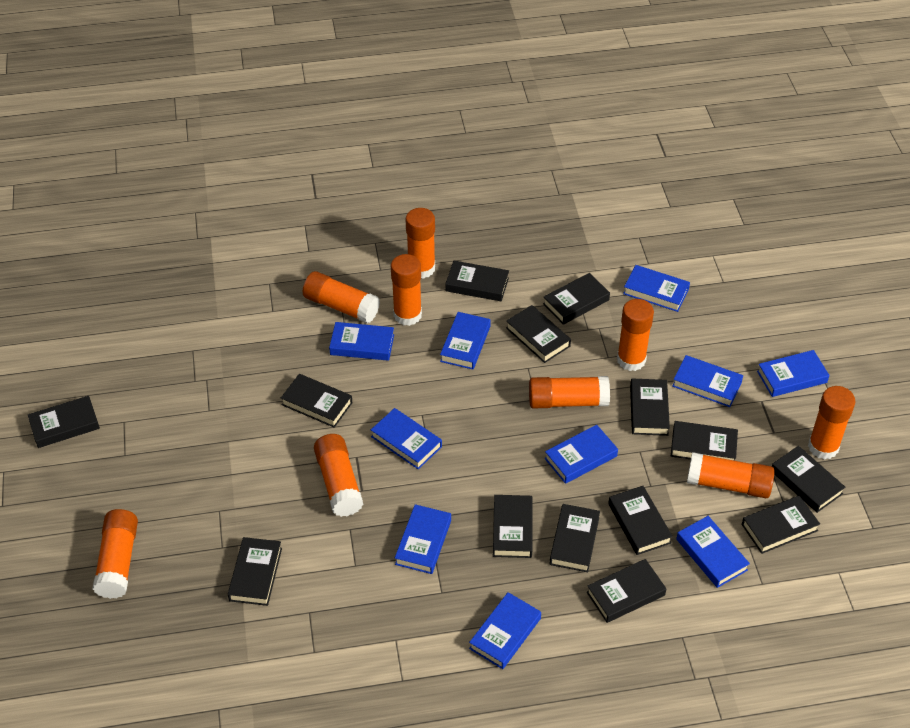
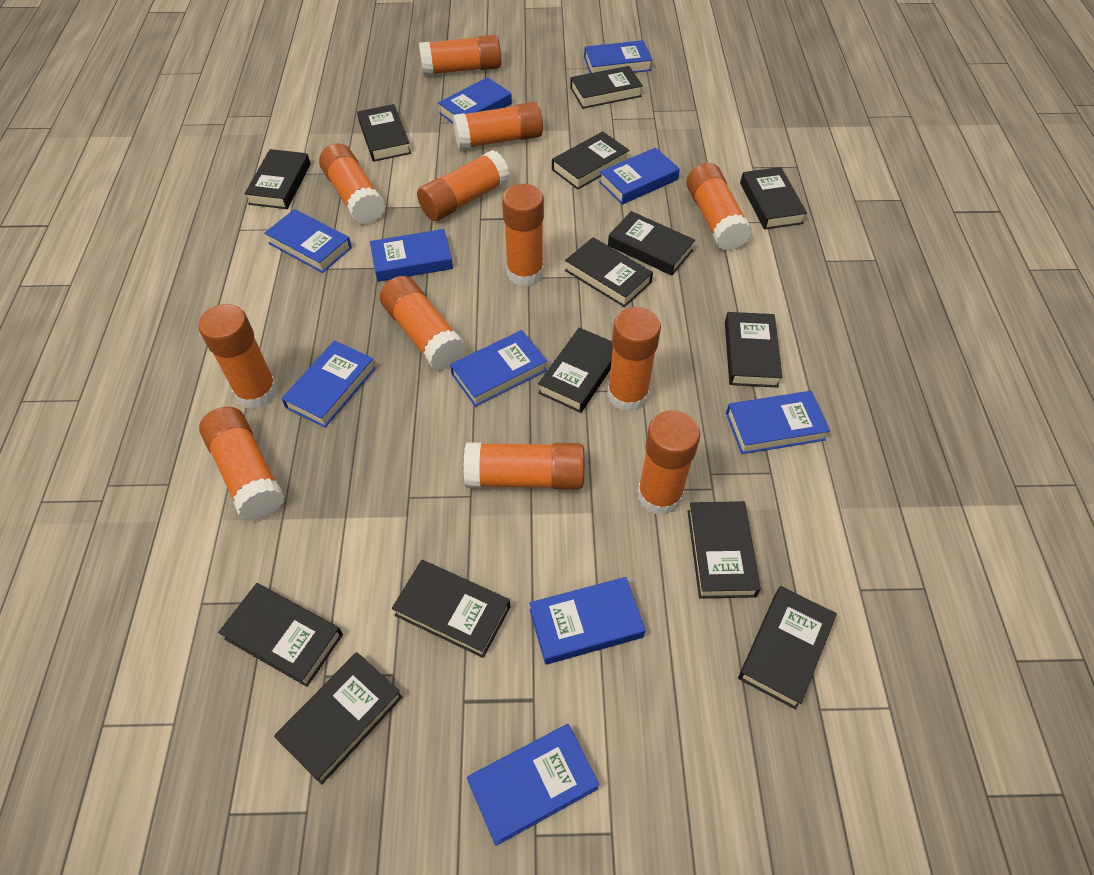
orange glue stick: [92,509,138,599] [303,271,380,323] [314,434,363,517] [391,254,422,326] [405,208,435,279] [529,376,610,409] [617,299,654,371] [687,452,775,498] [808,386,855,460] = 9 -> [198,304,278,409] [199,407,285,521] [319,143,385,225] [380,276,466,371] [417,150,510,221] [419,35,501,76] [453,102,543,150] [464,442,584,489] [502,184,544,286] [607,307,661,412] [637,410,700,515] [686,163,752,251] = 12

